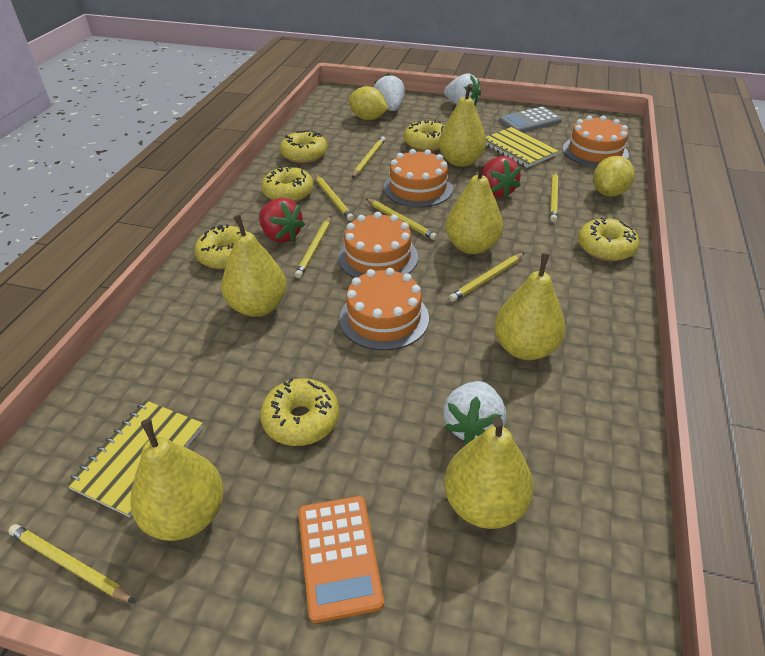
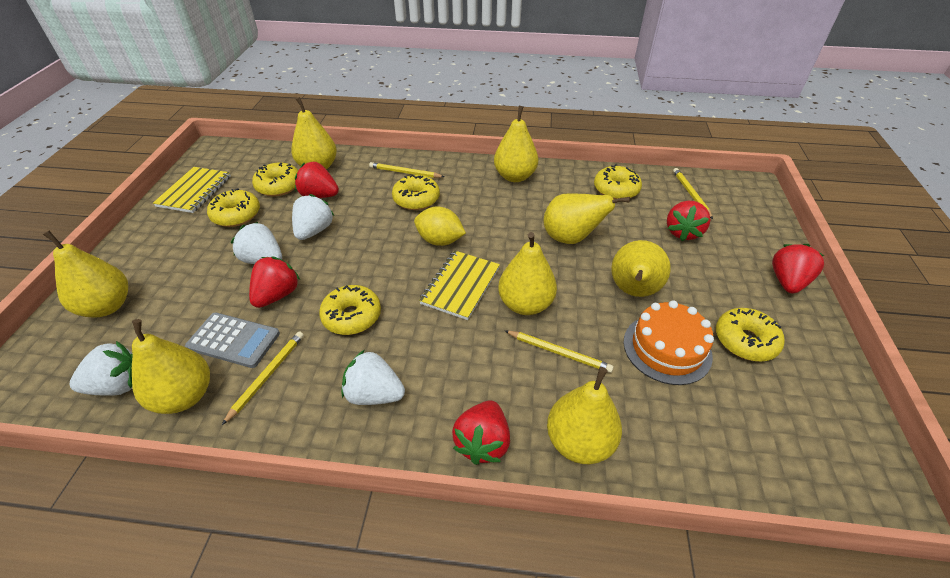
orange cake: [338,212,418,278] [339,268,429,351] [383,149,453,207] [563,116,629,167] = 4 -> [623,300,714,385] = 1
orange calculator: [298,496,384,623] = 1 -> none = 0
red strawberry: [259,198,305,243] [482,156,521,198] = 2 -> [249,257,300,308] [295,162,339,198] [452,400,510,465] [667,201,710,241] [772,244,825,294] = 5
white strawberry: [374,74,405,111] [443,381,506,444] [444,73,481,105] = 3 -> [70,341,133,396] [231,222,282,264] [292,194,334,240] [341,350,405,405] = 4
yellow lemon: [348,86,389,120] [593,156,635,197] = 2 -> [414,206,466,246] = 1
yellow pear: [130,419,224,541] [221,215,287,317] [439,84,486,167] [444,417,534,529] [445,162,503,254] [494,253,566,360] = 6 -> [43,231,128,318] [132,319,210,414] [291,97,337,170] [494,106,538,182] [498,232,557,315] [544,193,630,244] [547,367,622,464] [611,240,671,297] = 8
yellow pencil: [8,524,135,603] [295,216,331,278] [314,174,354,221] [352,137,386,178] [366,199,437,240] [449,253,525,302] [550,171,558,222] = 7 -> [222,331,304,425] [369,162,445,178] [504,330,614,373] [673,168,713,219] = 4

